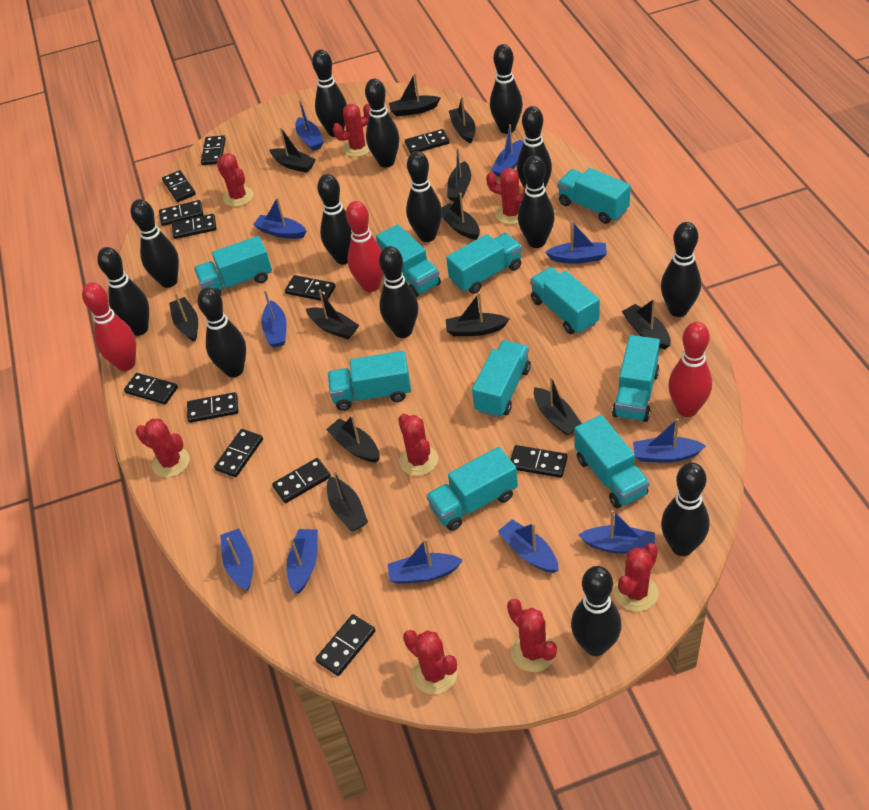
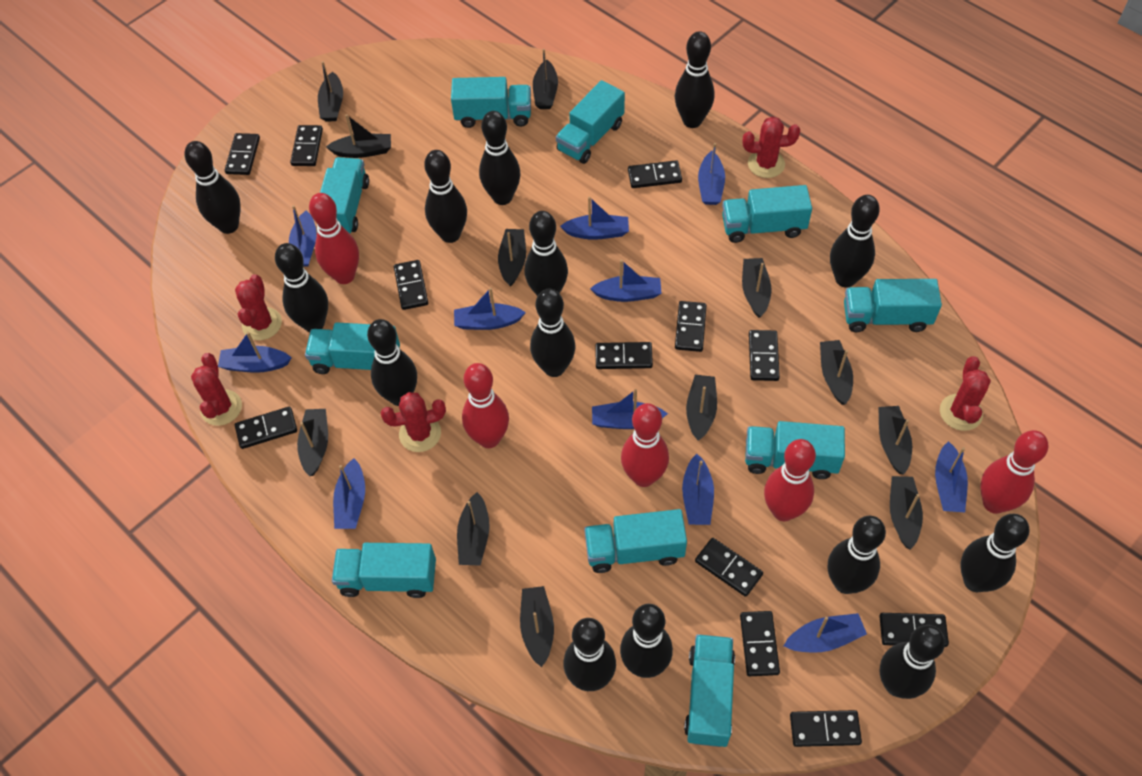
red bowling pin: [82,282,136,371] [346,201,383,292] [668,322,712,417] = 3 -> [309,193,359,284] [462,363,509,448] [621,403,669,487] [764,439,816,521] [980,430,1048,514] = 5
red cactus: [136,419,190,477] [216,153,254,207] [333,104,370,157] [398,413,438,476] [403,630,457,694] [486,168,526,224] [507,599,557,672] [614,543,658,612] = 8 -> [191,353,242,426] [235,274,282,340] [380,392,446,452] [743,116,800,178] [940,356,991,431] = 5

